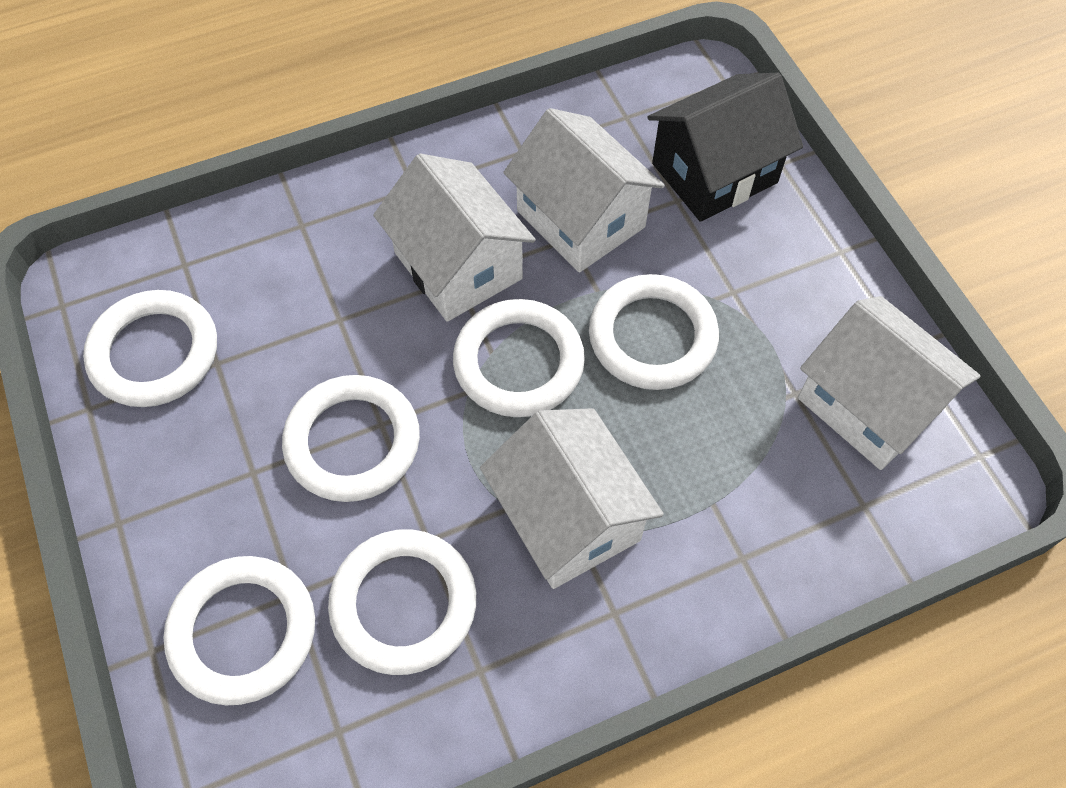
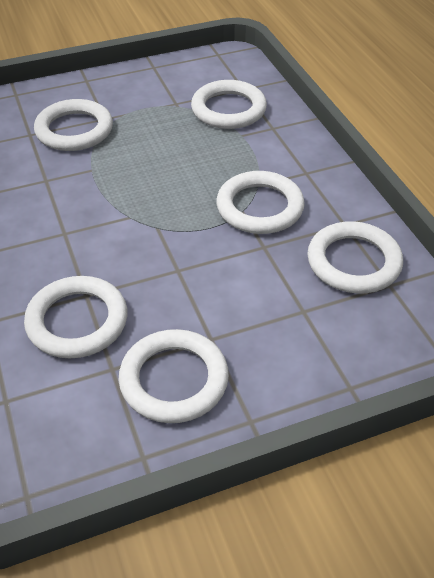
black house: [647,73,803,222] = 1 -> none = 0
white house: [373,154,536,322] [480,408,664,589] [503,108,665,273] [798,296,981,470] = 4 -> none = 0

